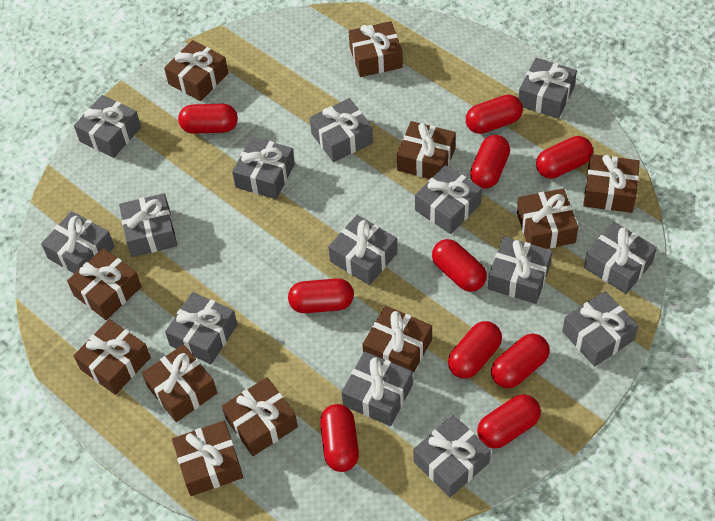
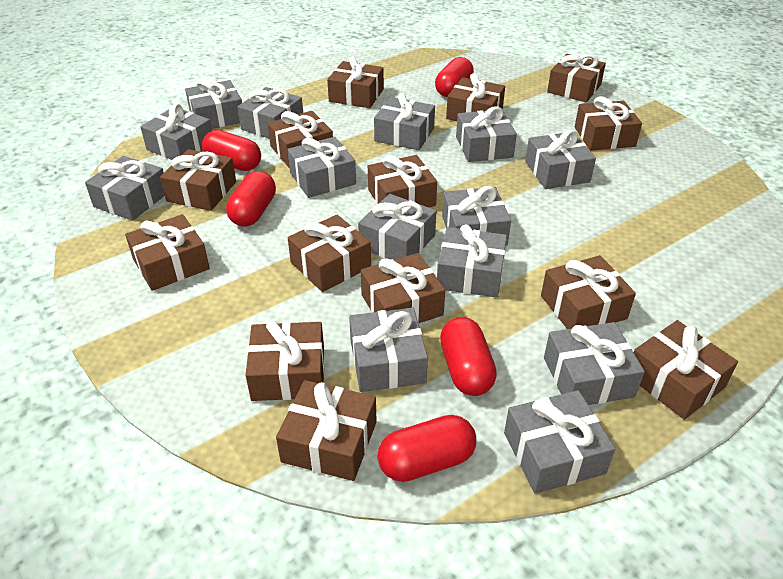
brown gift: [67,248,142,320] [73,319,151,395] [142,344,217,422] [164,40,228,101] [172,421,243,496] [222,377,298,456] [348,21,403,77] [362,306,432,373] [397,121,456,179] [517,188,578,249] [583,154,640,213] = 11 -> [125,214,210,291] [160,149,236,211] [245,320,325,401] [267,111,333,167] [276,380,377,481] [288,215,371,292] [327,56,384,108] [361,253,445,323] [368,155,437,207] [446,73,505,121] [541,255,636,329] [547,54,606,102] [575,96,642,151] [634,320,738,420] = 14
red capsule: [178,104,238,134] [288,278,354,313] [320,404,359,472] [432,239,487,292] [448,321,502,379] [466,95,523,134] [470,135,510,188] [477,394,541,449] [491,333,549,388] [536,136,593,179] = 10 -> [202,130,261,171] [226,171,276,227] [377,415,476,482] [435,57,474,97] [440,317,497,396] = 5

